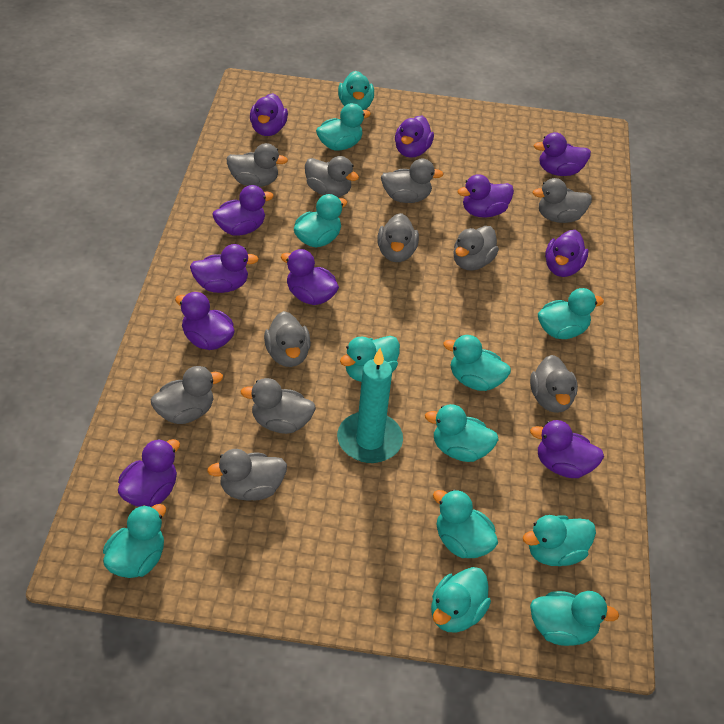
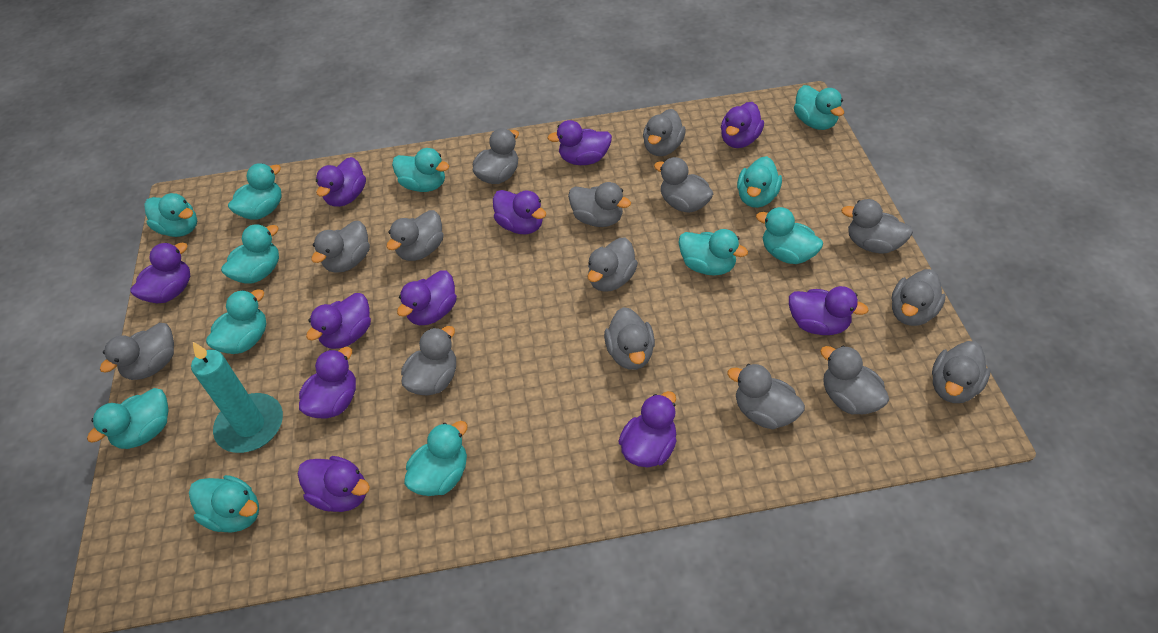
grey duck: [151,366,223,424] [207,449,287,501] [226,143,288,187] [241,378,316,434] [264,311,311,367] [305,156,359,197] [377,213,419,262] [381,159,443,203] [453,226,499,271] [530,355,578,413] [533,178,592,223] = 11 -> [100,323,174,380] [311,221,370,273] [387,210,444,261] [401,326,456,396] [473,128,519,184] [568,182,631,227] [588,238,638,292] [604,307,655,370] [643,109,686,156] [654,157,714,213] [727,364,805,429] [820,346,889,415] [841,199,913,254] [891,269,946,326] [932,341,991,403] = 15

